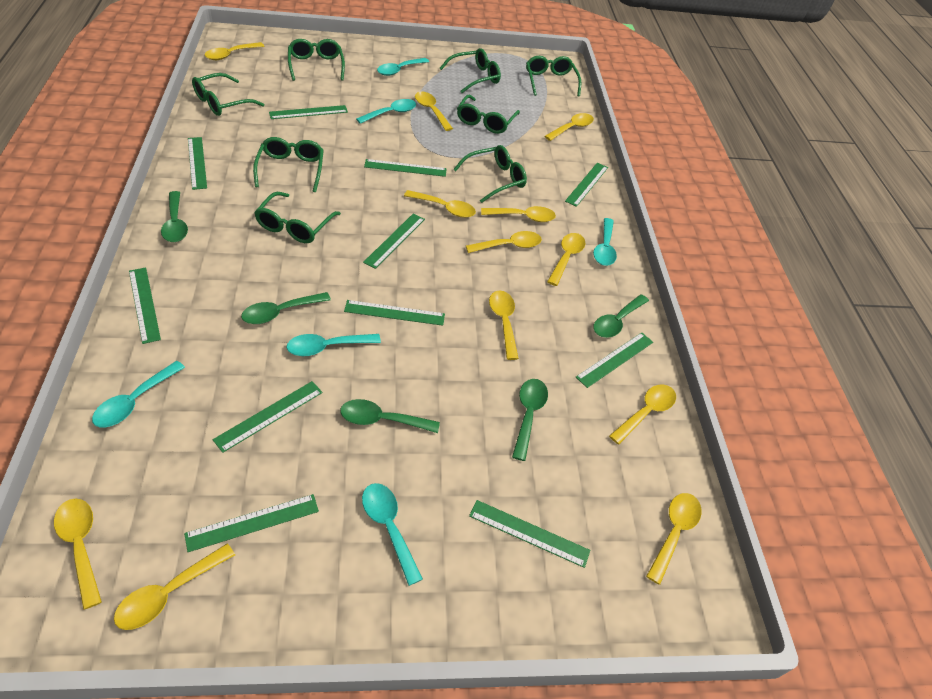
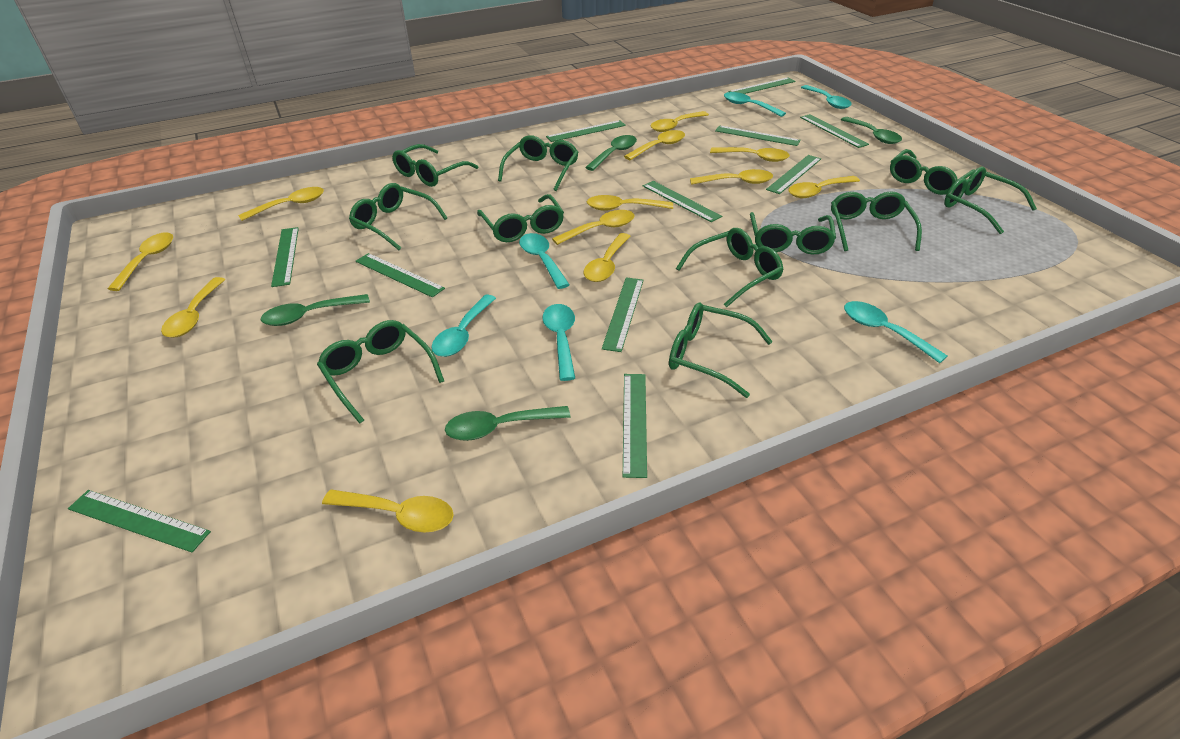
green glasses: [192,73,264,116] [253,137,324,192] [254,192,341,243] [288,39,345,81] [440,48,501,93] [453,145,527,203] [457,95,520,134] [526,56,581,97] = 8 -> [317,320,444,424] [349,183,447,250] [392,144,478,187] [477,194,564,242] [498,135,579,191] [669,302,773,398] [676,228,784,307] [750,212,836,255] [831,191,922,251] [890,149,975,195] [944,167,1037,234] = 11
green spoon: [161,191,188,242] [241,292,331,324] [340,399,440,433] [512,379,548,461] [593,294,649,338] = 5 -> [261,294,370,326] [445,406,570,441] [585,135,637,171] [841,117,902,144] = 4

